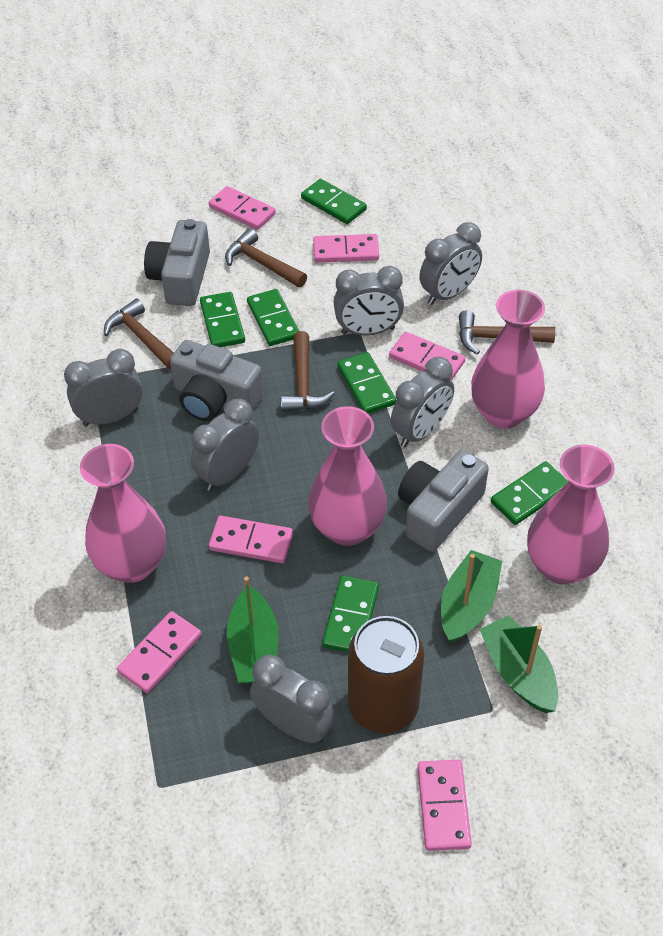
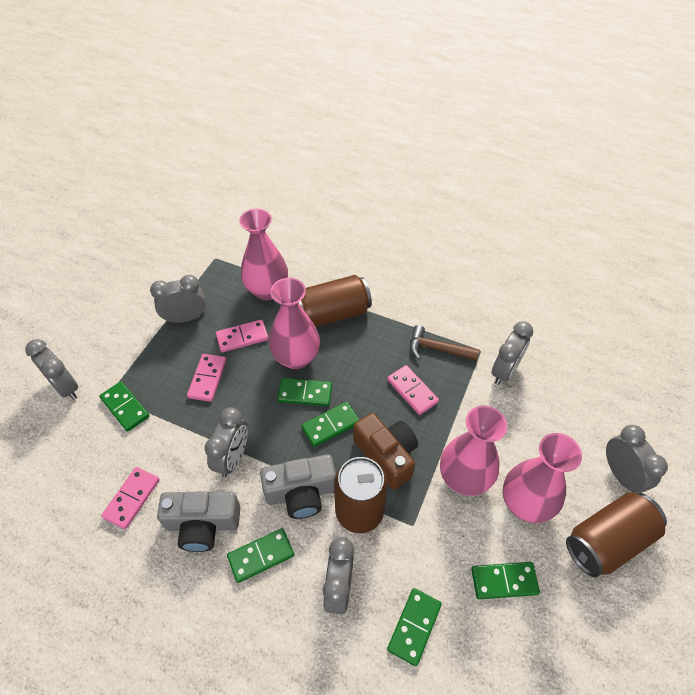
brown camera: none = 0 -> [353,413,418,490] = 1
brown can: [348,616,424,733] = 1 -> [298,275,372,327] [334,457,388,533] [566,492,667,577] = 3
brown hammer: [104,299,174,369] [225,228,307,288] [281,331,335,412] [459,310,555,355] = 4 -> [410,325,479,361] = 1
green boat: [227,576,279,683] [441,550,502,643] [479,615,559,713] = 3 -> none = 0
grey camera: [144,219,210,306] [170,340,263,421] [398,450,489,552] = 3 -> [157,491,240,552] [260,454,336,519] = 2
pink domino: [117,611,202,693] [209,186,276,230] [209,516,293,563] [313,234,379,263] [389,332,465,381] [418,760,472,851] = 6 -> [101,467,160,529] [187,354,226,402] [216,320,269,352] [387,365,439,415] = 4

